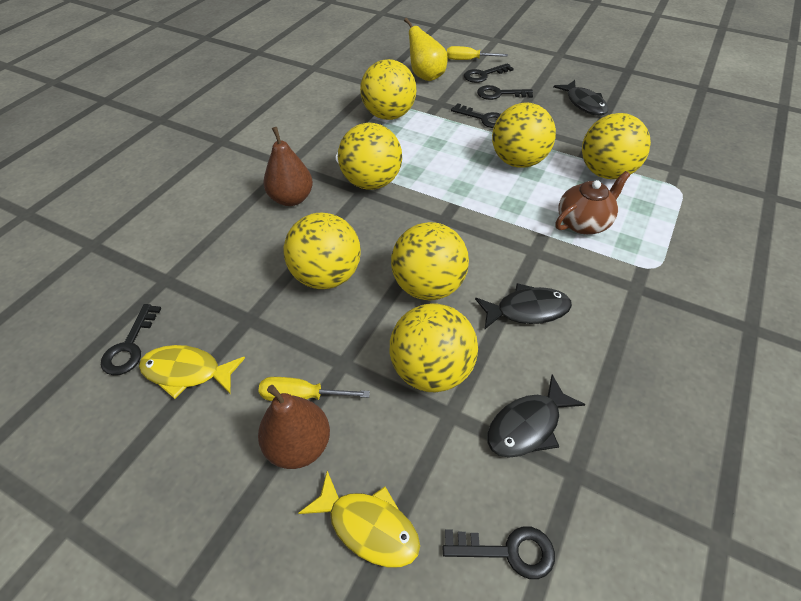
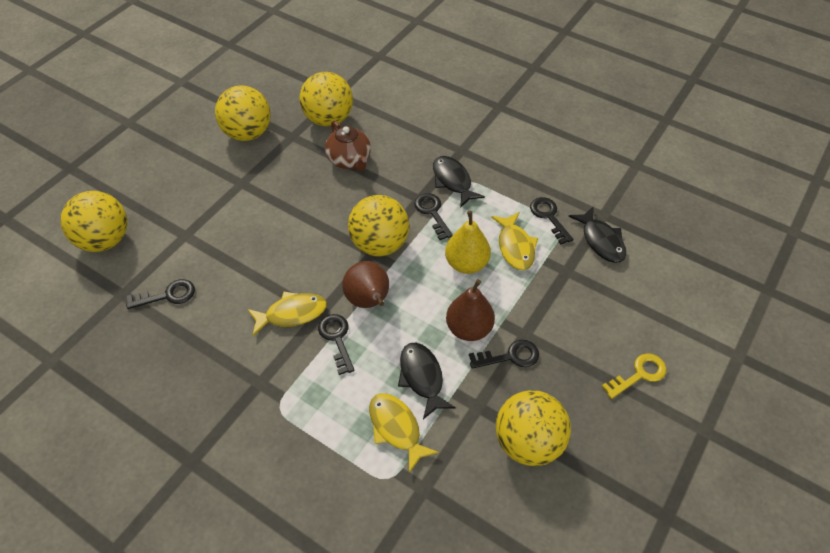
yellow ball: [284,213,361,289] [338,123,402,190] [360,59,416,120] [390,303,478,392] [391,222,469,300] [492,103,556,168] [582,113,651,179] = 7 -> [61,191,127,252] [215,86,270,141] [299,72,353,126] [348,195,409,256] [496,390,571,466] = 5
yellow fish: [139,345,245,399] [298,471,420,567] = 2 -> [247,291,327,336] [369,393,439,473] [491,212,538,270] = 3
yellow key: none = 0 -> [601,353,666,399] = 1
yellow screwdriver: [258,377,370,401] [447,46,508,60] = 2 -> none = 0

